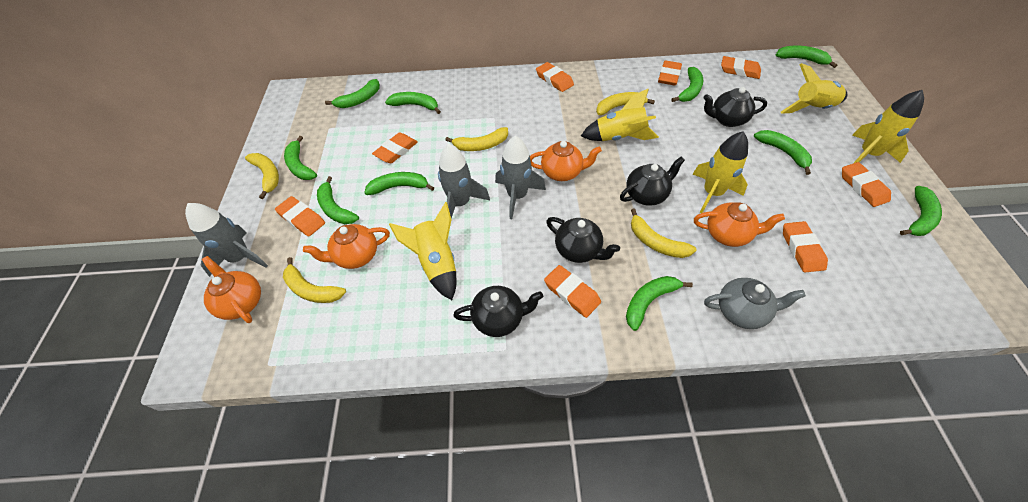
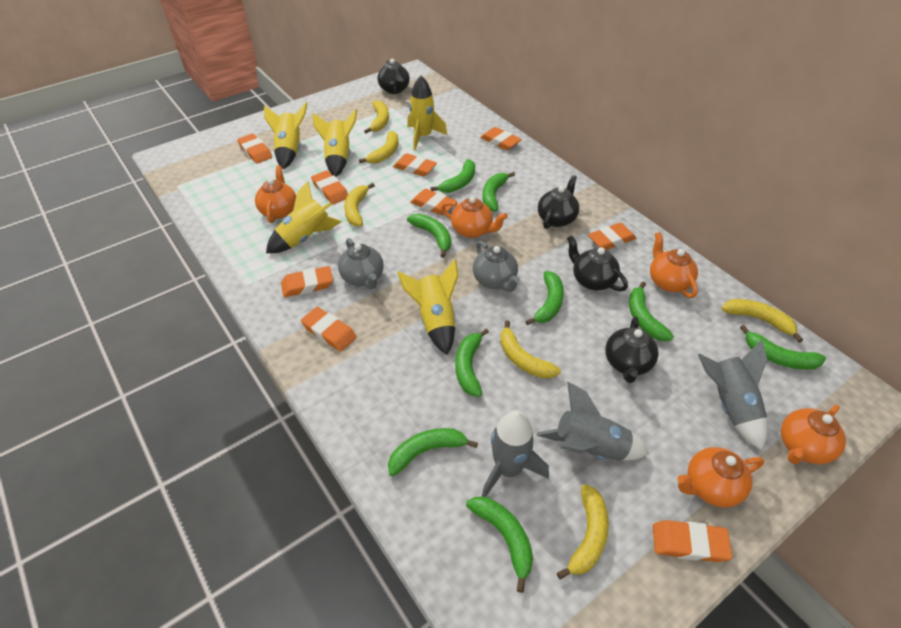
green banana: [284,136,317,180] [317,176,359,224] [325,79,380,108] [364,172,434,195] [385,92,441,114] [626,276,693,331] [671,67,703,102] [754,130,812,175] [776,45,838,68] [900,186,942,236] = 10 -> [388,428,478,476] [407,214,451,258] [431,159,475,193] [455,328,489,397] [466,497,533,593] [482,172,515,211] [525,271,564,325] [629,281,674,341] [740,325,826,370] = 9
grey teapot: [704,278,806,329] = 1 -> [338,238,384,289] [473,241,520,292] = 2
orange eraser: [275,196,325,237] [372,132,418,163] [536,62,574,92] [544,265,601,318] [658,60,682,86] [721,56,761,79] [783,221,828,273] [842,162,891,207] = 8 -> [237,134,272,164] [281,266,333,297] [301,307,357,352] [311,170,348,204] [393,153,437,176] [410,189,457,215] [480,127,522,150] [588,223,636,250] [653,520,732,562] = 9
orange teapot: [202,256,261,323] [303,224,390,269] [530,141,602,181] [694,202,785,247] = 4 -> [255,165,296,223] [441,197,508,238] [650,232,698,298] [677,447,764,508] [781,405,846,464] = 5
yellow banana: [245,153,279,199] [283,257,346,303] [445,127,508,151] [596,92,655,115] [631,208,697,258] = 5 -> [344,183,375,227] [359,131,399,164] [364,100,389,133] [500,320,561,379] [557,484,609,580] [721,299,803,343] = 6

